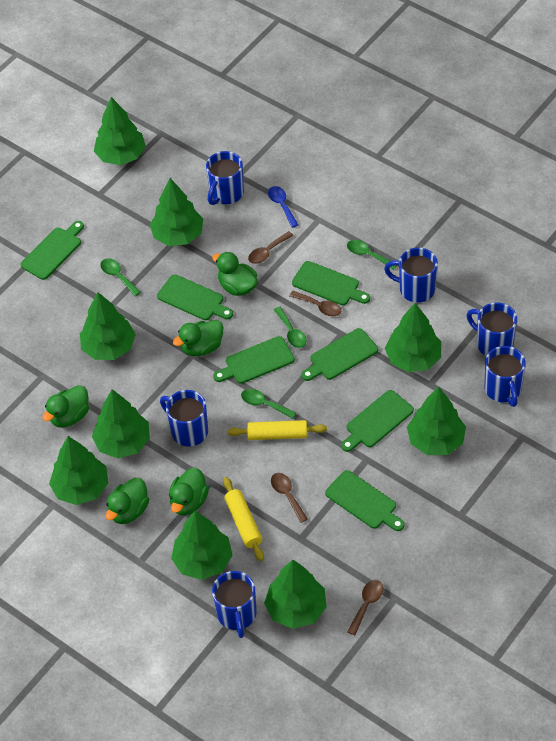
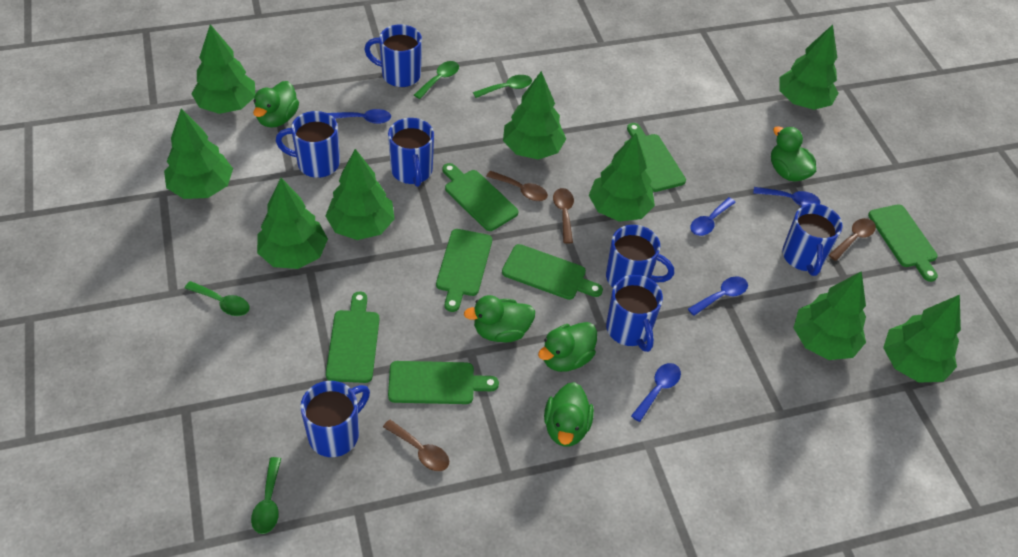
blue mug: [160,390,208,447] [206,151,244,205] [212,571,257,638] [384,248,438,303] [467,302,517,356] [484,346,526,407] = 6 -> [276,111,340,178] [300,381,370,457] [364,24,422,87] [388,118,434,187] [606,225,674,288] [606,275,663,352] [782,204,843,276] = 7
blue spoon: [268,186,298,228] = 1 -> [328,109,391,124] [631,363,681,422] [688,276,748,316] [690,197,736,236] [753,187,820,206] = 5
yellow rolling pin: [223,477,264,561] [228,420,327,440] = 2 -> none = 0

